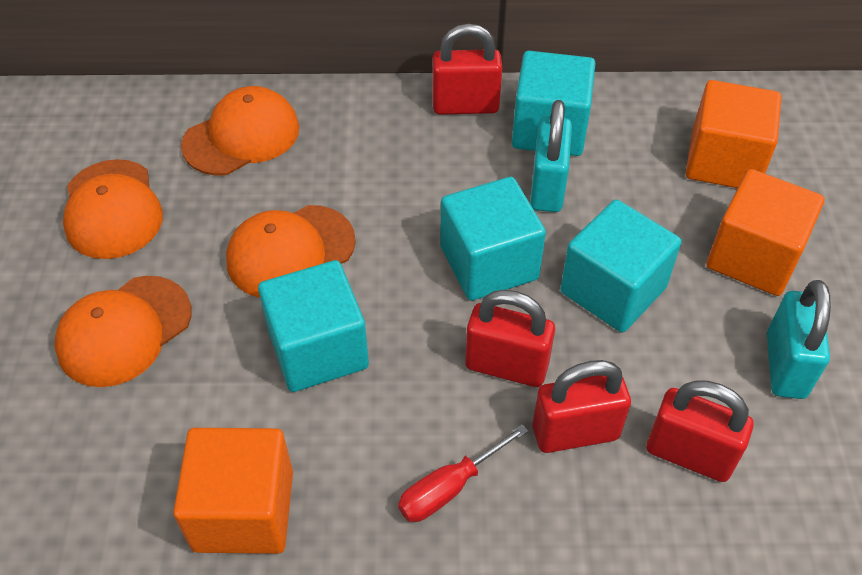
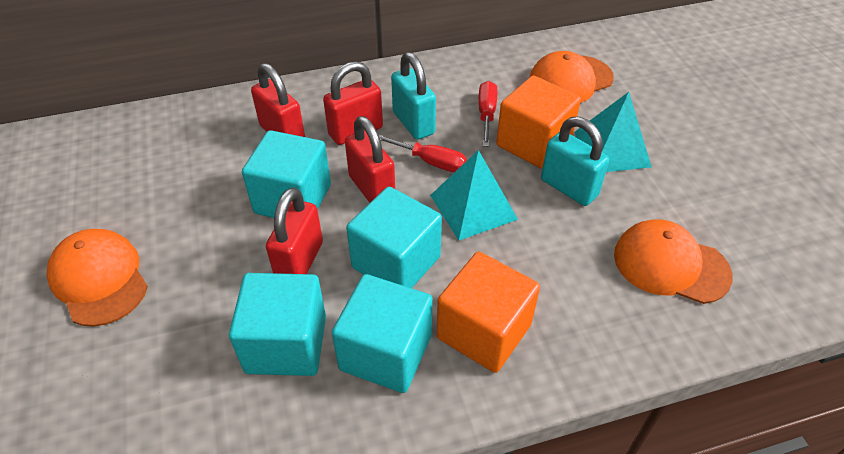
orange cap: [55,276,191,387] [63,159,163,259] [181,86,299,175] [226,205,356,298] = 4 -> [47,229,148,327] [530,51,614,103] [614,219,733,304] = 3
orange cube: [173,428,293,554] [686,80,781,188] [707,169,824,296] = 3 -> [436,252,540,373] [496,75,581,169] = 2
red screwdriver: [398,424,528,522] = 1 -> [378,134,467,172] [478,81,497,147] = 2
turquoise pyramid: none = 0 -> [430,150,518,240] [574,92,652,172] = 2

